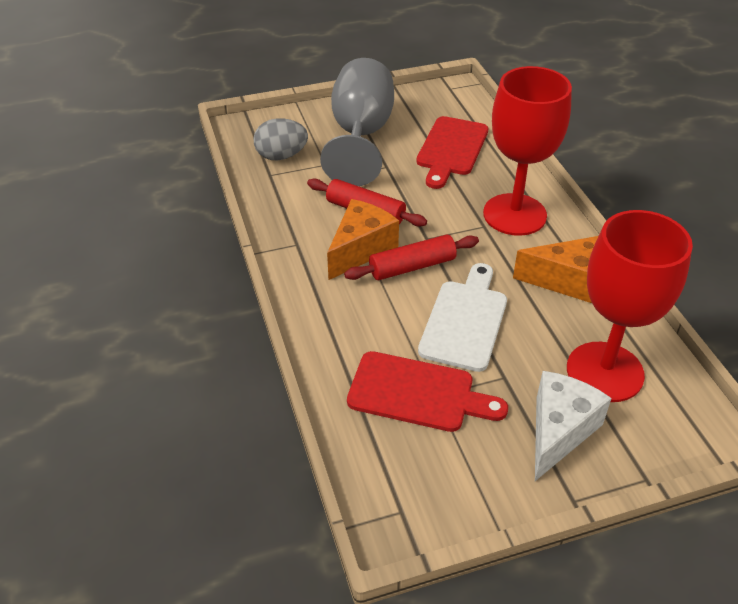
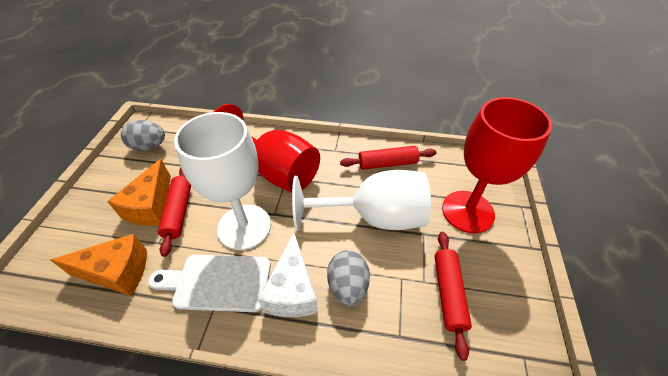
grey egg: [254,118,308,160] = 1 -> [121,120,165,151] [327,250,370,307] = 2
grey goblet: [320,58,394,186] = 1 -> none = 0
red cutting board: [347,351,508,432] [416,116,488,189] = 2 -> none = 0
red rolling pin: [307,178,427,227] [344,235,479,280] = 2 -> [158,168,191,257] [340,146,437,170] [435,232,472,361] = 3
white goblet: none = 0 -> [174,112,271,250] [292,170,431,231] = 2

